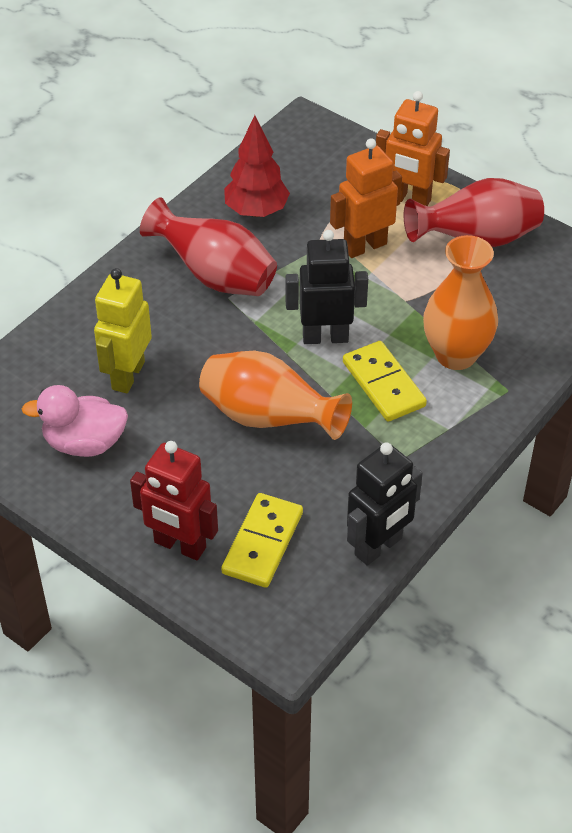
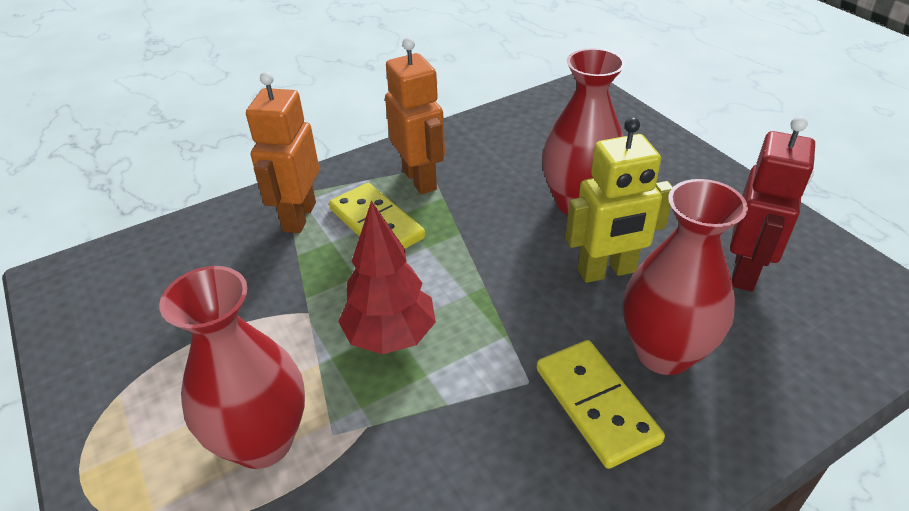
black robot: [286,230,368,344] [347,442,423,566] = 2 -> none = 0
orange vase: [199,351,352,440] [423,235,498,370] = 2 -> none = 0
pink duck: [22,385,128,457] = 1 -> none = 0
red vase: [140,197,277,296] [404,178,544,247] = 2 -> [159,266,305,469] [542,48,625,215] [623,179,748,375] = 3

